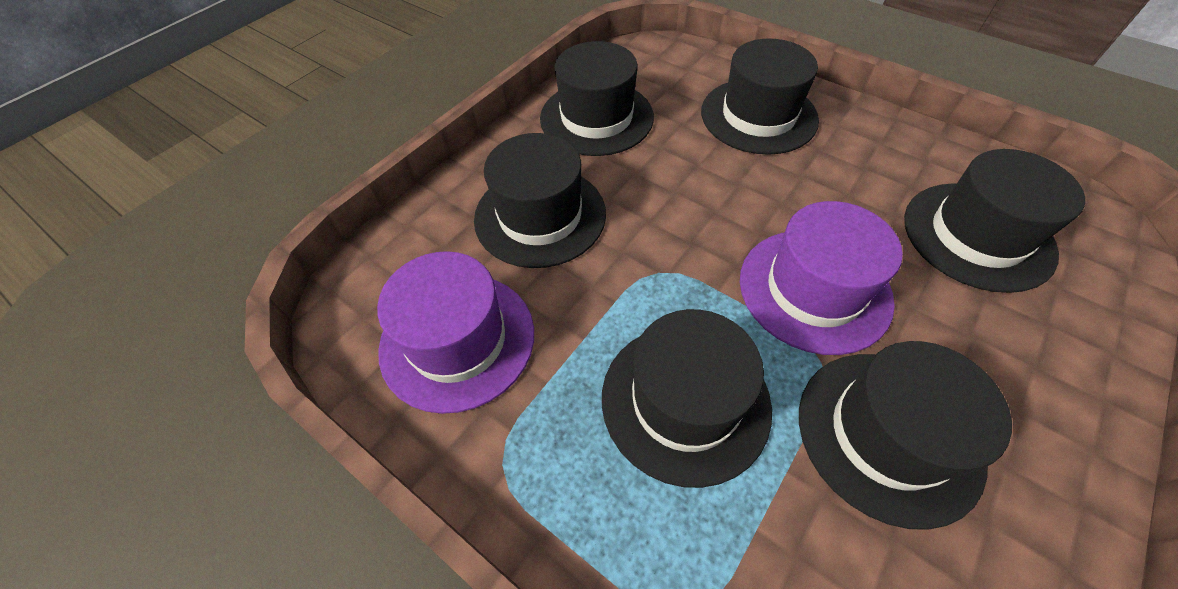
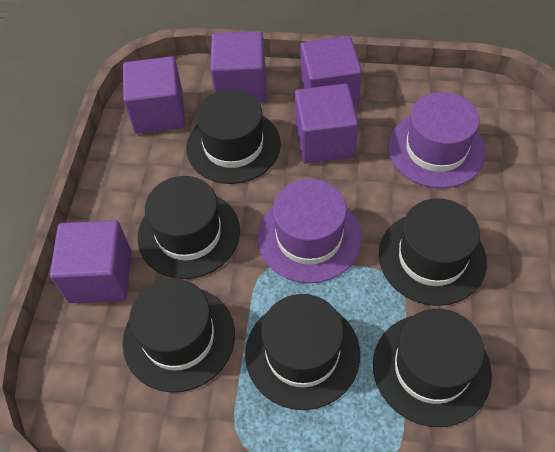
purple cube: none = 0 -> [50,220,131,303] [123,56,185,134] [210,31,266,103] [295,84,358,163] [300,36,362,107] = 5

